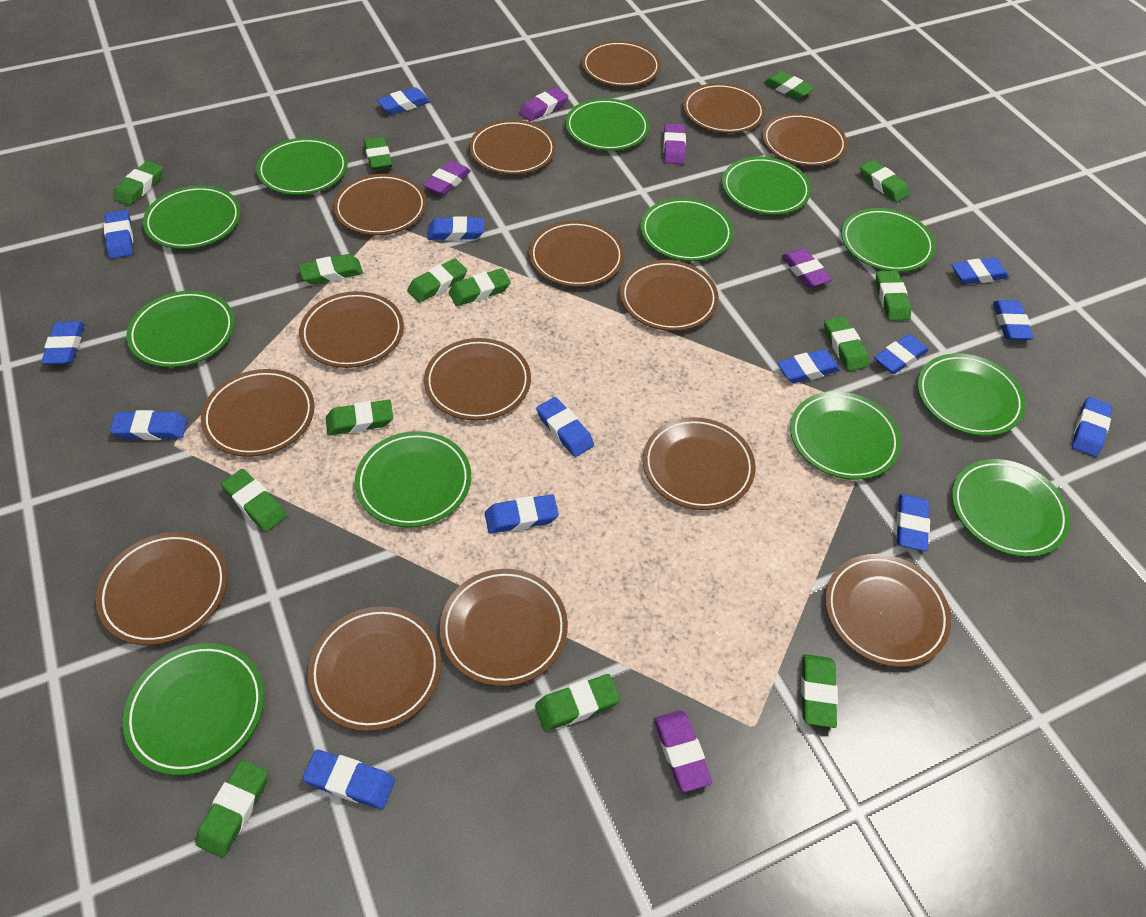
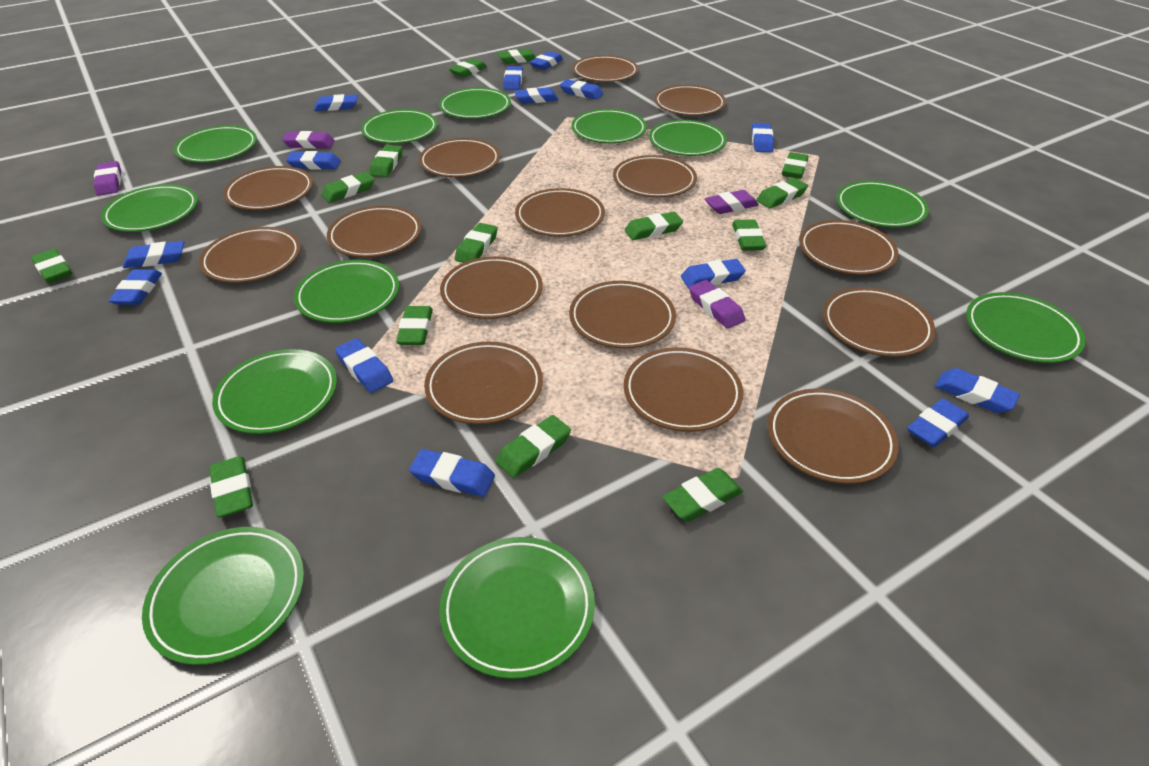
purple eraser: [423,161,471,195] [519,88,568,122] [654,710,712,792] [663,124,686,164] [782,248,832,288] = 5 -> [93,161,121,196] [282,131,335,149] [689,280,745,328] [705,190,759,214] = 4

